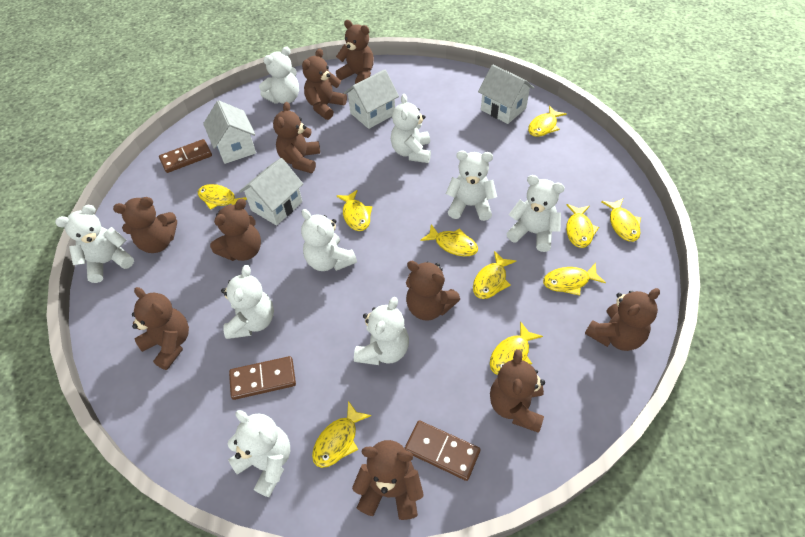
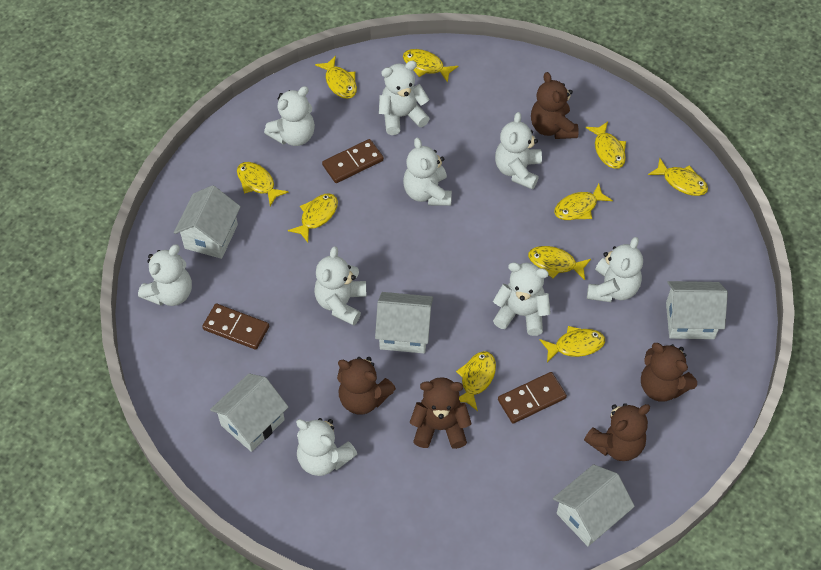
brown teddy bear: [113,197,177,253] [132,287,189,370] [210,199,261,261] [273,102,320,173] [302,49,347,120] [336,20,374,84] [352,440,424,520] [406,261,460,321] [490,349,545,433] [585,288,660,351] = 10 -> [337,357,396,415] [410,377,472,449] [531,72,578,139] [584,403,650,461] [641,343,697,402] = 5
white house: [203,100,256,164] [239,158,303,226] [344,69,399,129] [478,65,534,124] = 4 -> [174,185,241,259] [210,373,288,452] [375,292,433,353] [553,464,635,546] [666,281,728,339] = 5

